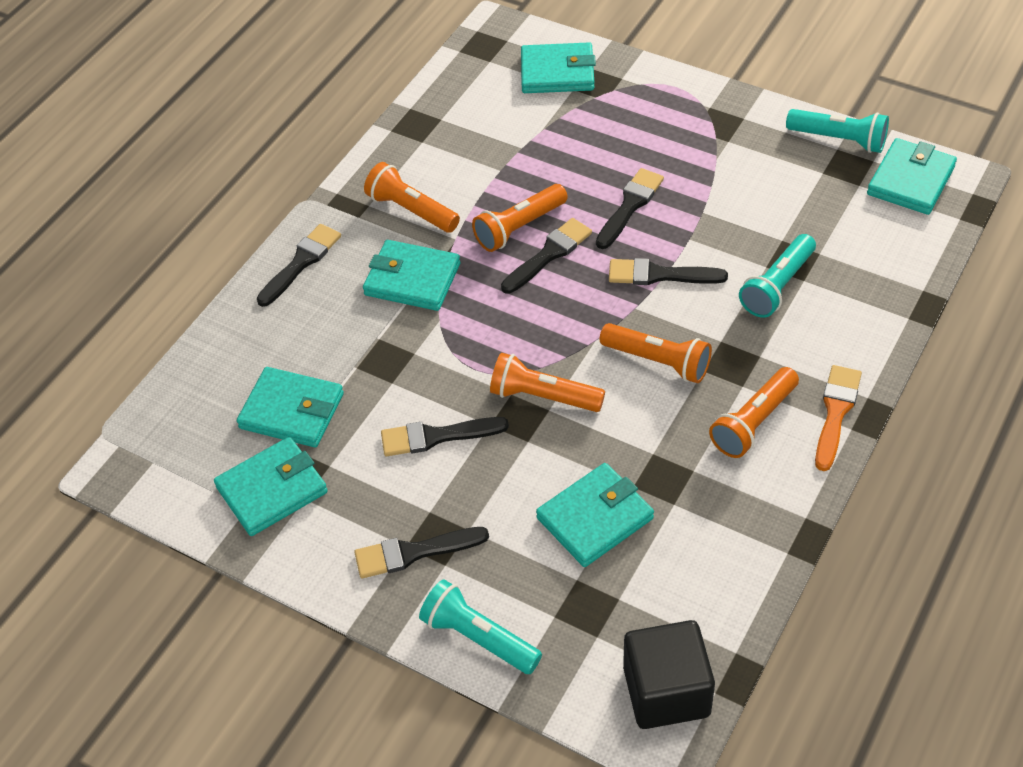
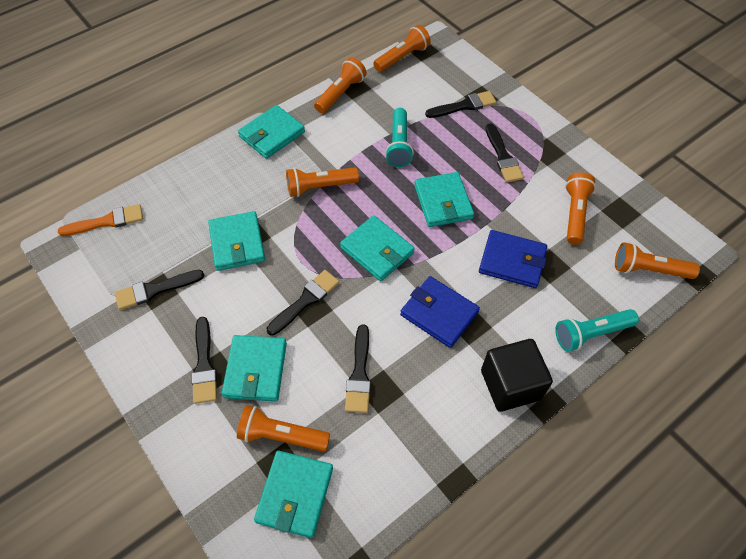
blue wallet: none = 0 -> [400,276,480,348] [479,230,547,288] = 2
orange flashlight: [364,162,460,233] [472,184,568,252] [490,353,605,412] [600,323,712,383] [709,367,799,458] = 5 -> [237,405,330,452] [286,168,359,197] [314,57,367,113] [373,25,431,72] [565,172,596,245] [615,242,700,279] = 6
turquoise flashlight: [419,579,542,674] [739,234,816,318] [786,109,889,153] = 3 -> [385,108,414,167] [555,309,639,351] = 2

